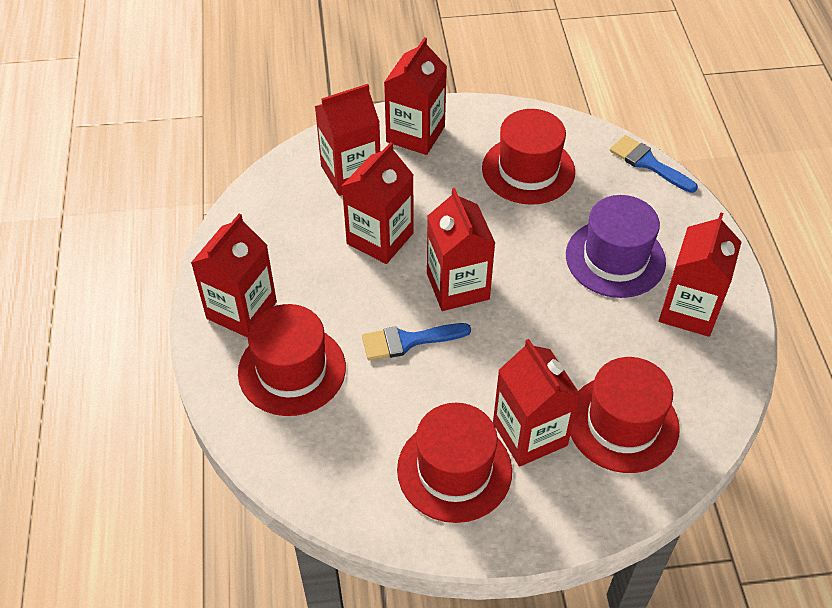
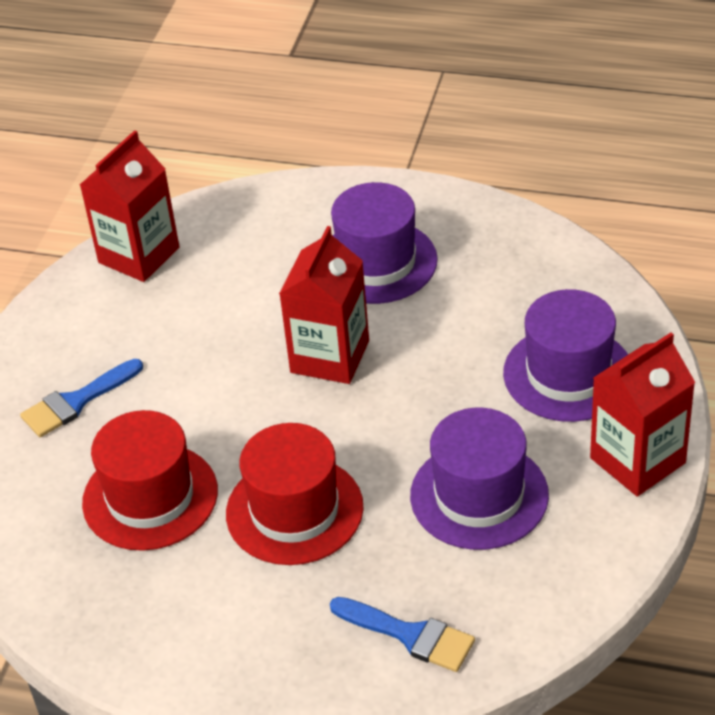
purple hat: [566,195,666,298] = 1 -> [331,182,438,304] [410,408,549,550] [503,289,628,422] = 3
red carton: [191,214,277,338] [315,84,380,196] [342,142,413,264] [384,37,447,155] [427,188,495,311] [493,339,580,467] [659,212,741,337] = 7 -> [80,130,179,282] [279,226,369,384] [590,332,695,497] = 3
red hat: [238,304,346,416] [397,403,512,523] [482,109,575,205] [570,357,680,473] = 4 -> [82,410,218,551] [226,423,364,565] = 2

